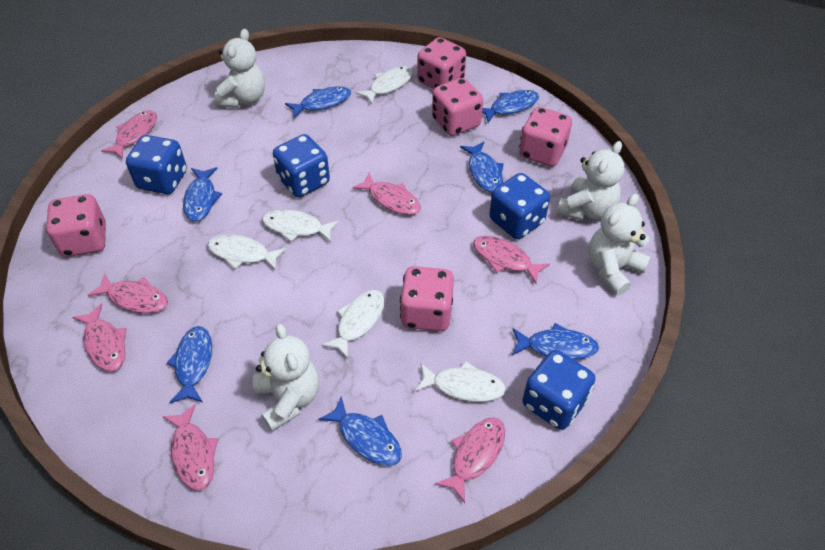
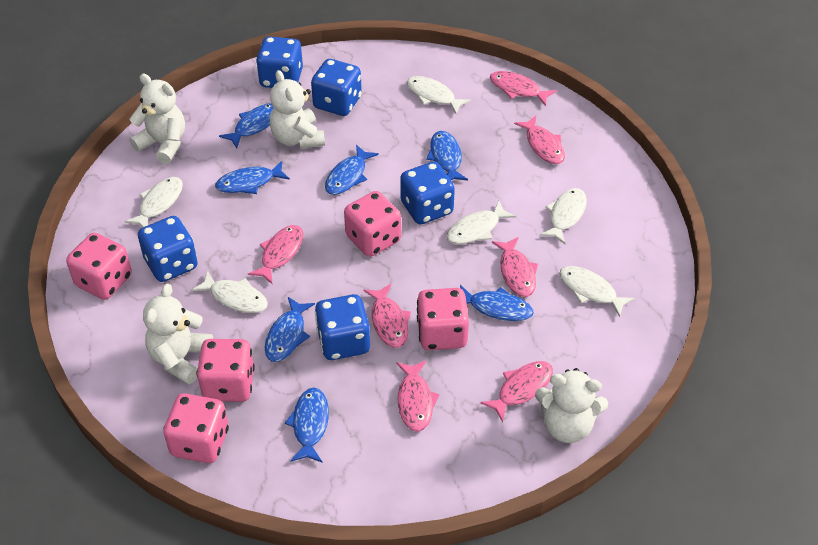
blue dice: [126,135,187,194] [273,134,330,197] [489,173,550,239] [523,350,595,430] = 4 -> [138,216,198,282] [256,37,303,88] [311,59,362,116] [315,294,370,360] [400,162,455,224] = 5
white fish: [208,235,286,271] [262,209,339,242] [322,290,385,359] [356,66,413,104] [415,361,506,402] = 5 -> [124,177,183,227] [192,270,268,313] [407,76,471,114] [447,201,516,244] [539,188,587,244] [559,266,635,317] = 6

